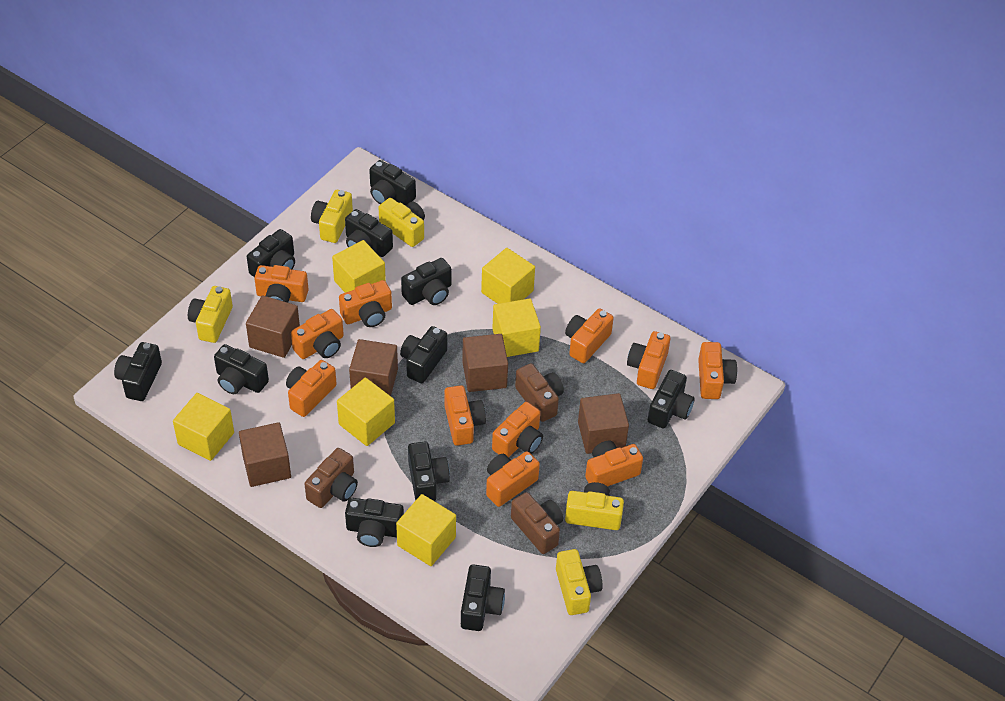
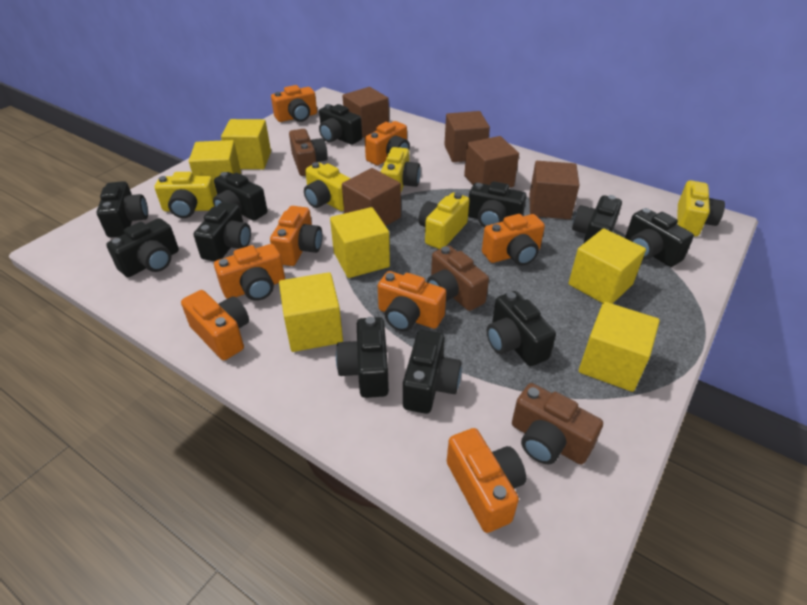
orange camera: [254,265,309,303] [286,360,337,417] [291,309,344,359] [339,280,392,327] [444,385,486,446] [486,451,540,507] [492,402,543,457] [565,308,614,363] [585,440,643,487] [627,331,670,389] [698,342,737,399] = 11 -> [181,290,249,360] [214,244,285,301] [270,206,323,266] [271,85,317,122] [365,121,410,165] [378,271,446,331] [447,428,526,533] [482,214,545,266] = 8

